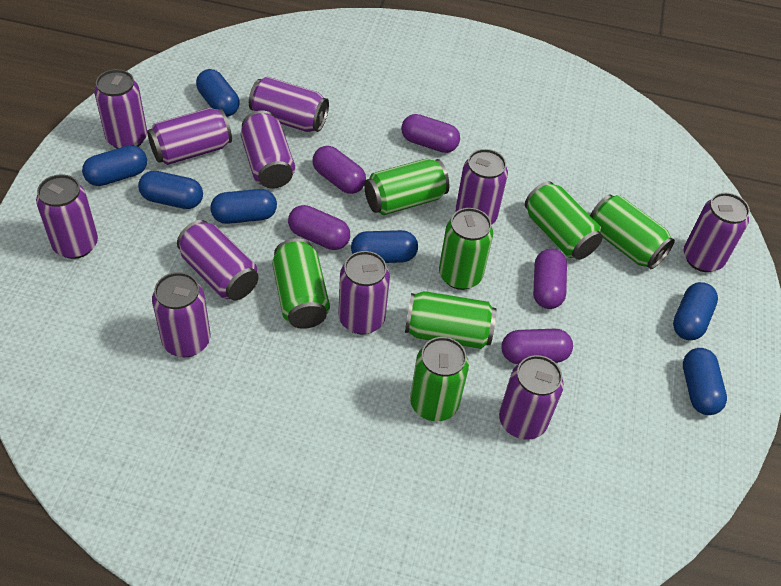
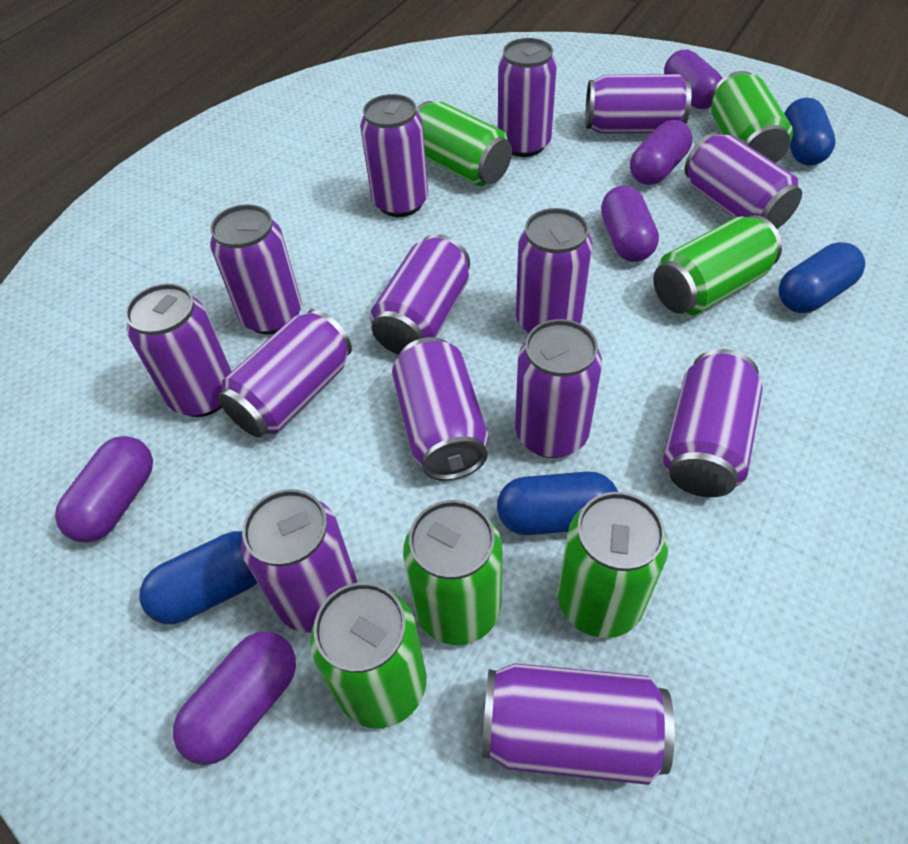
blue capsule: [82,145,147,186] [138,171,203,209] [196,69,240,117] [210,189,277,224] [351,230,418,263] [673,282,718,340] [683,348,727,415] = 7 -> [139,531,257,624] [497,471,618,535] [778,242,865,313] [784,97,836,166] = 4
green can: [272,238,330,329] [364,158,449,215] [405,291,497,349] [410,337,469,421] [439,208,493,290] [525,181,603,260] [590,194,675,269] = 7 -> [310,582,426,728] [403,500,503,645] [416,101,512,186] [558,492,669,638] [653,215,782,315] [711,71,793,163] = 6
purple can: [36,174,98,259] [94,69,147,149] [147,108,232,165] [152,272,210,357] [177,220,259,300] [241,111,295,189] [249,77,329,132] [338,251,390,334] [456,149,508,225] [499,355,564,440] [684,193,750,272] = 11 -> [125,283,232,417] [210,204,302,334] [218,309,352,437] [241,489,357,633] [360,94,428,217] [370,234,470,355] [392,337,488,481] [482,663,675,785] [498,38,557,157] [515,319,602,458] [516,208,593,334] [585,74,692,133] [663,349,763,497] [685,132,802,229] = 14

